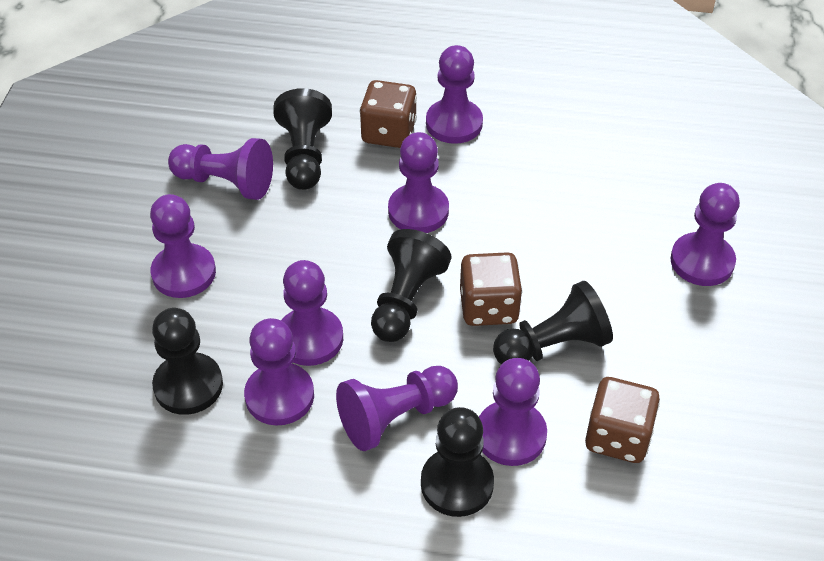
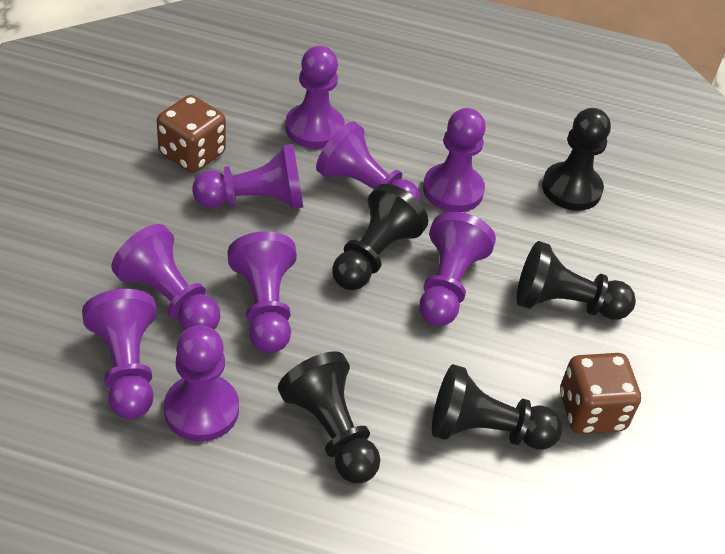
brown dice: [360,80,417,148] [460,252,522,326] [585,377,660,463] = 3 -> [157,95,226,173] [560,353,641,434] = 2

